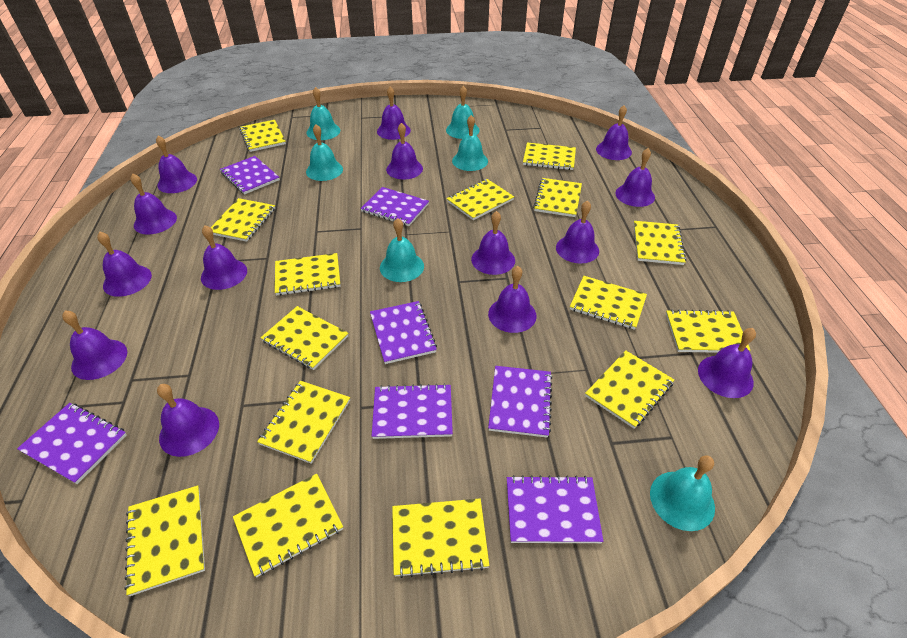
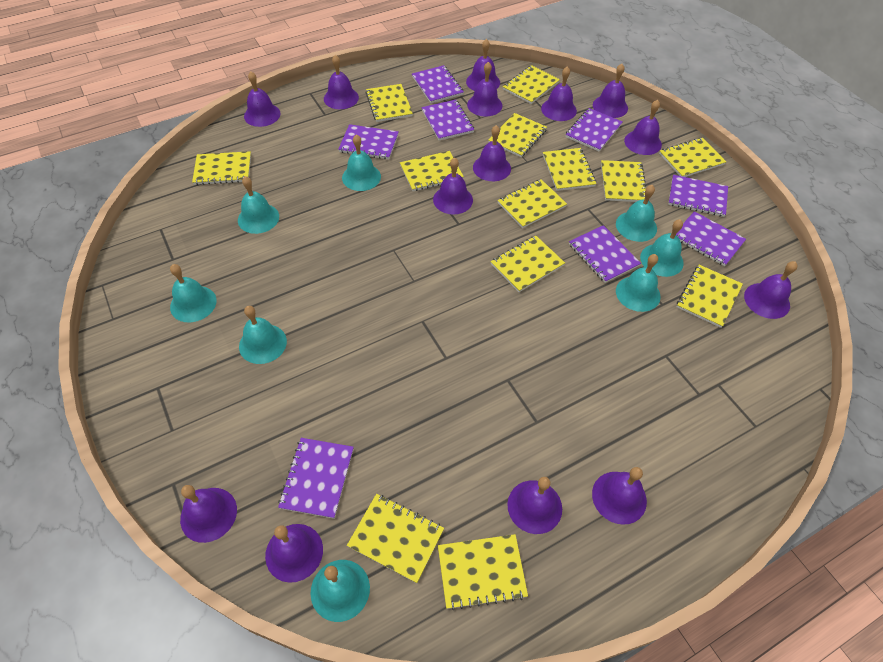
purple notebook: [17,403,127,484] [220,156,280,195] [360,187,429,226] [370,301,437,364] [372,383,453,439] [488,366,552,438] [507,475,603,543] = 7 -> [278,438,354,519] [338,124,399,159] [412,65,464,103] [421,100,475,140] [566,108,622,151] [569,225,641,283] [668,175,728,217] [676,211,746,266] = 8
turquoise bell: [306,87,340,140] [306,124,343,181] [380,218,424,282] [446,86,480,139] [452,115,488,171] [650,455,715,531] = 6 -> [170,264,217,322] [238,176,279,234] [239,306,287,364] [311,560,370,622] [342,134,381,191] [616,185,657,242] [616,254,661,312] [640,219,684,277] = 8
yellow notebook: [124,485,205,596] [210,198,275,242] [233,474,343,577] [240,120,286,152] [257,381,350,464] [260,306,348,370] [275,253,340,296] [392,498,489,578] [447,179,514,220] [523,143,576,170] [533,178,582,217] [570,276,647,330] [585,350,674,429] [634,221,686,265] [666,309,751,353] = 15 -> [192,151,251,185] [347,494,444,583] [366,84,413,122] [400,151,464,191] [438,534,528,610] [488,113,547,157] [490,236,565,292] [497,179,567,228] [503,65,560,104] [543,148,596,191] [601,160,646,202] [659,138,726,177] [677,265,743,328] = 13

